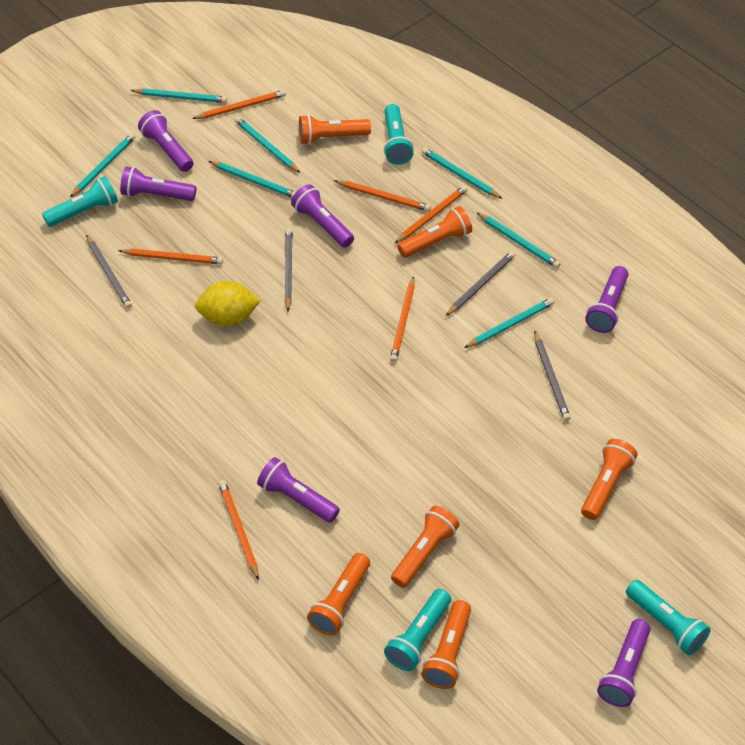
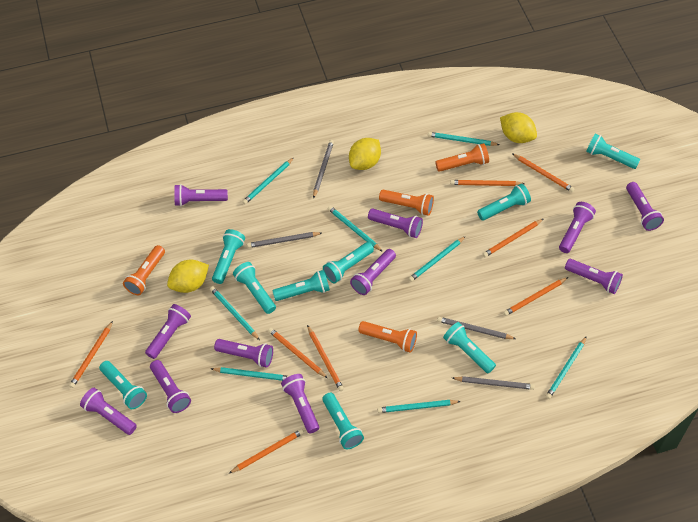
orange flashlight: [299,115,371,145] [307,553,370,635] [391,506,460,588] [397,206,472,258] [421,600,471,689] [581,439,637,520] = 6 -> [123,245,165,295] [358,321,417,353] [379,190,434,216] [435,143,489,172] = 4
orange pencil: [118,248,223,264] [192,90,286,119] [219,480,259,580] [334,180,431,212] [390,276,415,362] [394,185,468,244] = 6 -> [69,321,113,388] [228,429,304,474] [268,328,327,378] [307,325,344,391] [450,180,525,186] [483,219,543,257] [503,277,568,316] [512,153,574,192] = 8
purple flashlight: [120,166,196,201] [138,110,194,172] [257,457,340,523] [291,184,354,248] [585,266,628,333] [597,619,651,707] = 6 -> [80,388,137,435] [145,304,191,359] [150,360,191,413] [174,184,228,206] [214,339,273,368] [281,374,319,434] [350,249,396,295] [368,209,423,238] [559,202,596,253] [565,259,623,294] [626,182,664,231] = 11
turquoise flashlight: [42,176,118,227] [384,104,414,165] [384,589,451,671] [626,580,711,655] = 4 -> [99,361,147,409] [212,229,245,284] [233,262,276,314] [272,270,330,301] [322,393,364,449] [323,242,374,283] [443,322,496,373] [477,183,531,220] [586,134,640,169] = 9
turquoise pencil: [70,133,135,197] [130,88,227,103] [209,161,296,197] [235,117,300,173] [421,147,502,199] [464,298,555,348] [476,212,560,268] = 7 -> [210,286,260,340] [211,367,289,381] [242,158,294,204] [327,206,383,252] [377,400,461,413] [408,236,466,282] [428,132,500,146] [546,336,587,399] = 8
yellow lemon: [195,281,260,326] = 1 -> [167,260,209,293] [349,138,381,170] [500,112,537,143] = 3

